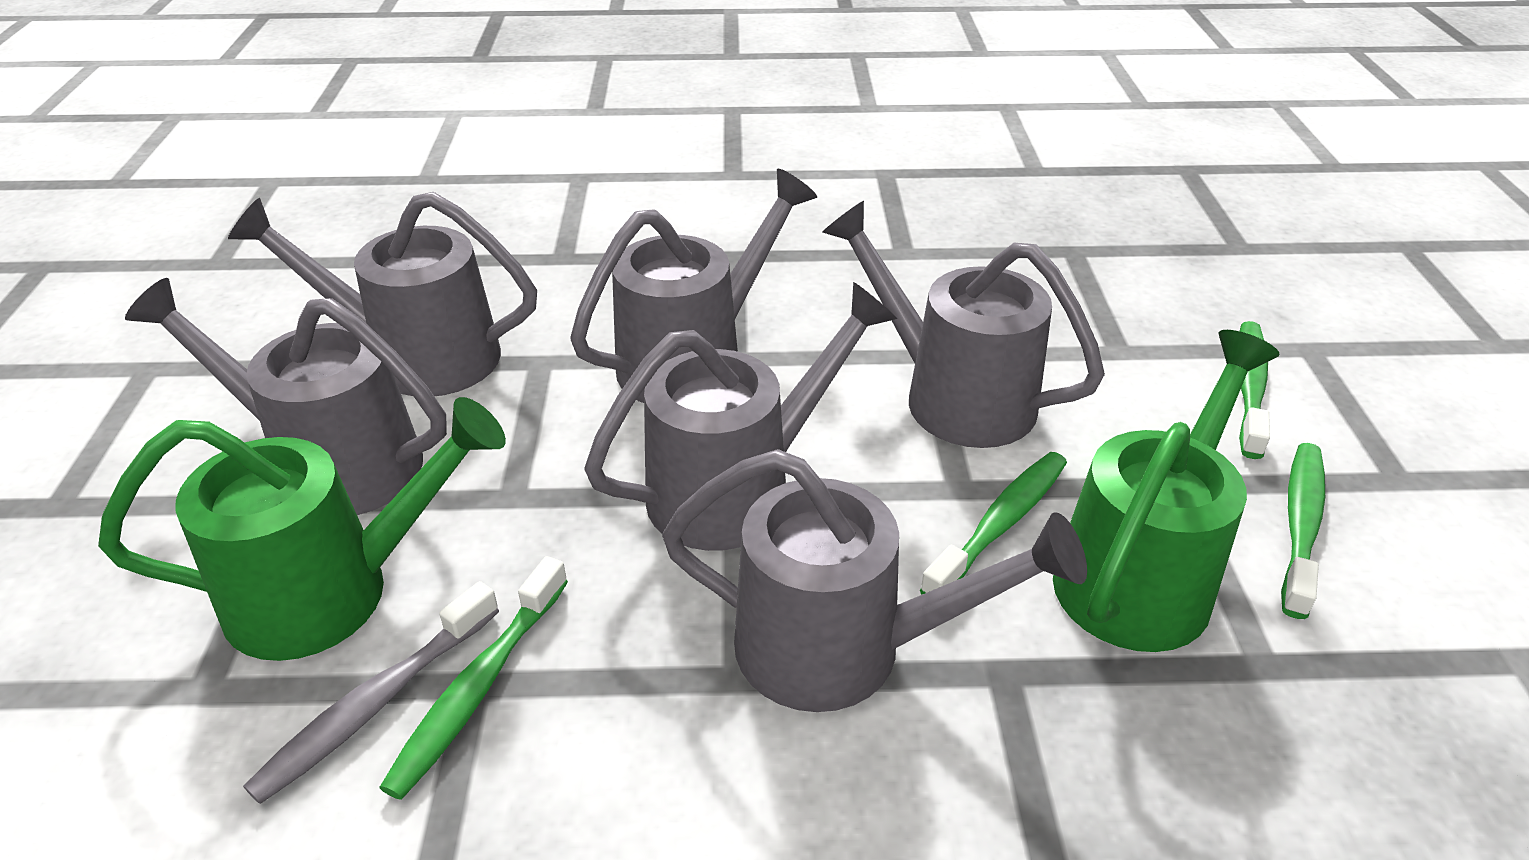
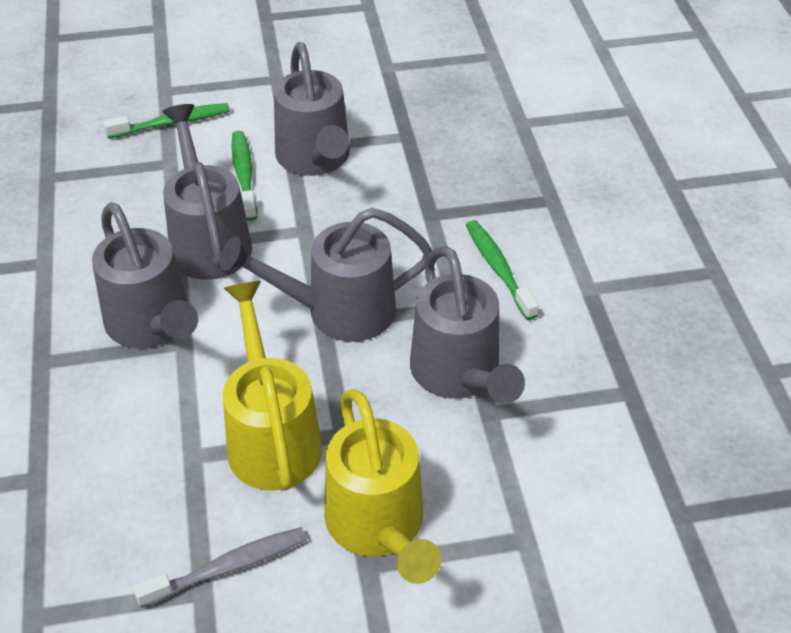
green toothbrush: [379,556,568,800] [920,452,1067,594] [1239,321,1270,459] [1281,443,1325,619] = 4 -> [103,103,230,139] [232,131,257,221] [466,220,539,320] = 3
green watering can: [98,397,506,661] [1053,330,1280,652] = 2 -> none = 0
grey watering can: [125,278,447,515] [228,192,537,396] [570,169,817,403] [584,282,897,551] [662,449,1087,712] [822,201,1105,448] = 6 -> [92,202,198,348] [163,104,252,280] [220,208,433,342] [274,42,350,176] [410,246,525,404] = 5
yellow watering can: none = 0 -> [223,281,323,491] [324,389,441,584] = 2

